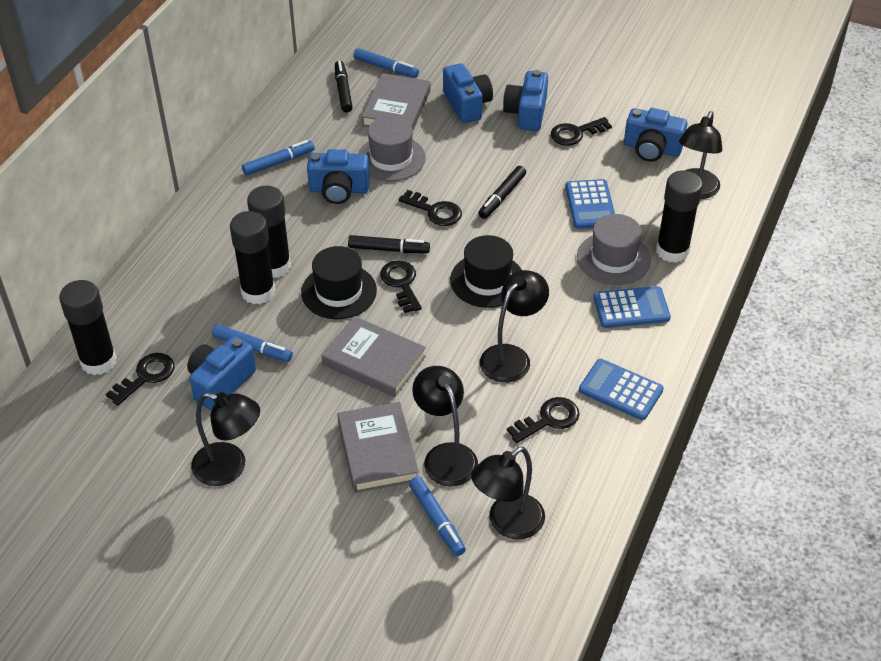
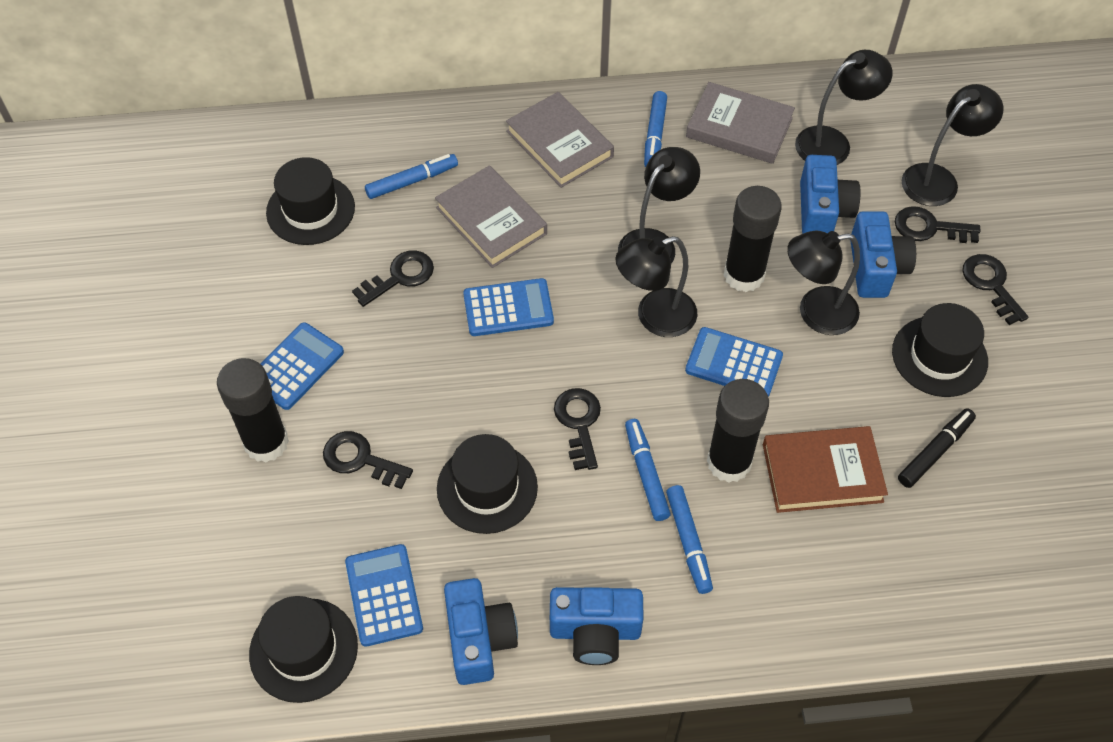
black glue stick: [59,280,117,375] [230,211,275,304] [247,186,291,278] [656,170,703,263] = 4 -> [217,358,289,462] [707,379,769,483] [723,186,782,292] = 3
black hat: [301,246,377,319] [450,235,522,308] = 2 -> [249,596,358,703] [266,157,355,245] [437,434,538,534] [892,303,988,397] = 4
black marker: [335,61,353,112] [348,235,430,253] [478,166,526,219] = 3 -> [898,408,976,488] = 1
blue calculator: [566,179,615,229] [579,359,664,420] [594,286,671,328] = 3 -> [260,322,344,410] [345,544,423,647] [463,278,554,336] [685,327,783,397] = 4
blue camera: [187,336,256,410] [307,149,370,204] [443,63,493,123] [503,70,548,131] [624,108,687,162] = 5 -> [444,578,518,685] [550,587,644,665] [800,155,861,234] [850,211,916,298] = 4
brown book: none = 0 -> [763,426,888,513] = 1
grey hat: [358,116,426,181] [577,214,651,285] = 2 -> none = 0

